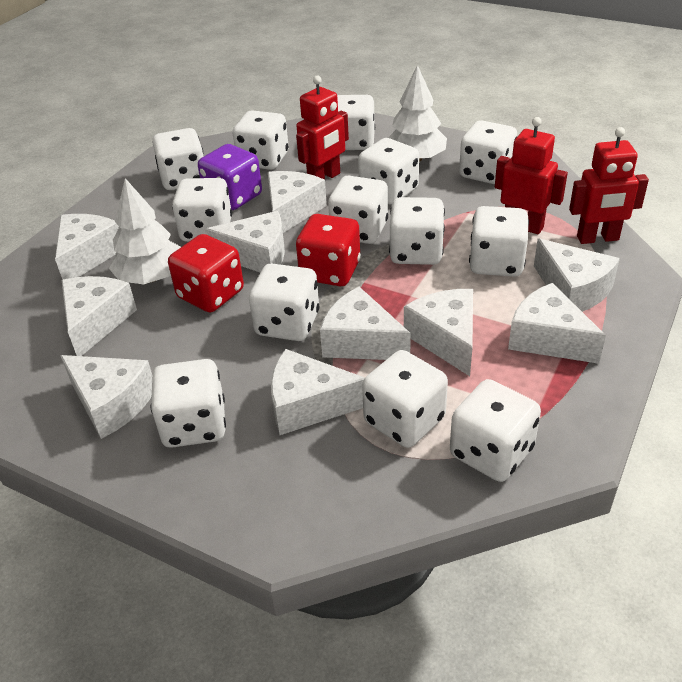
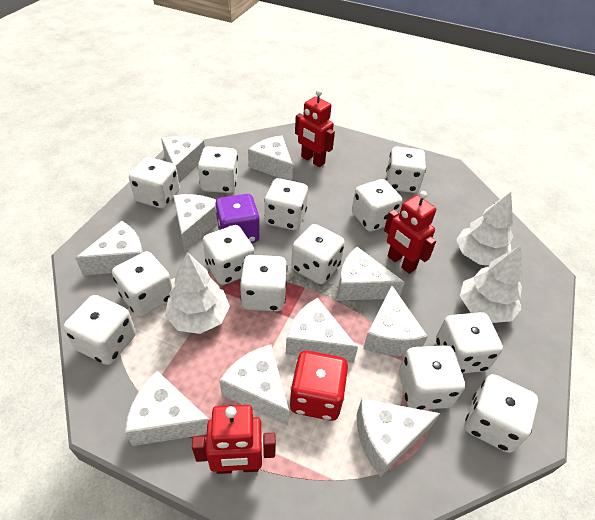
red dice: [168,234,244,312] [296,214,361,286] = 2 -> [289,351,348,421] = 1
white tree: [109,178,181,284] [388,65,447,162] = 2 -> [165,252,230,334] [456,192,513,266] [460,245,523,323] = 3

